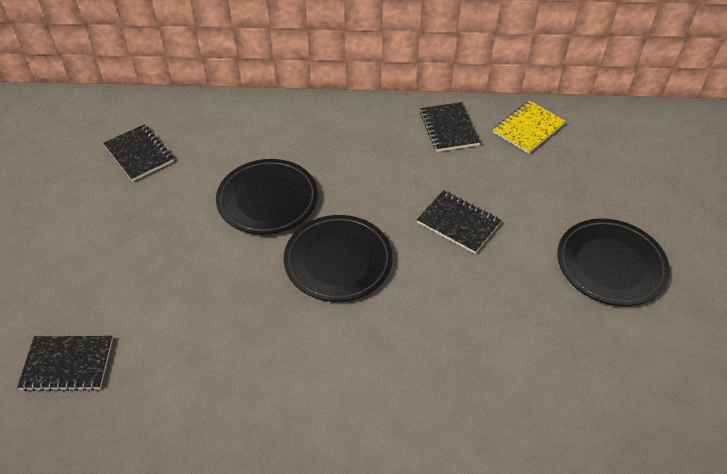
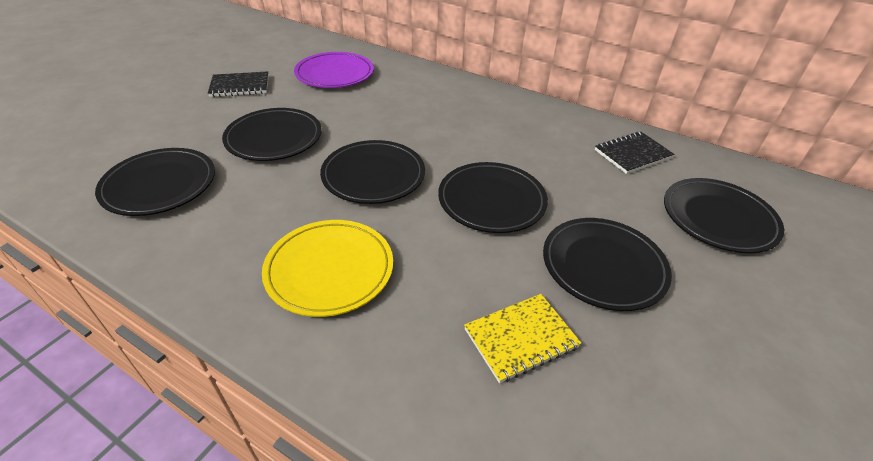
black notebook: [17,336,113,391] [103,124,174,181] [417,190,502,254] [420,102,480,152] = 4 -> [208,71,269,97] [595,131,674,174] = 2
black plate: [216,159,318,234] [284,215,393,302] [557,218,670,306] = 3 -> [95,148,215,216] [222,108,322,161] [320,140,425,204] [438,162,548,233] [543,218,672,311] [664,178,784,253] = 6
purple plate: none = 0 -> [294,52,374,88] = 1
yellow plate: none = 0 -> [262,220,393,317] = 1

